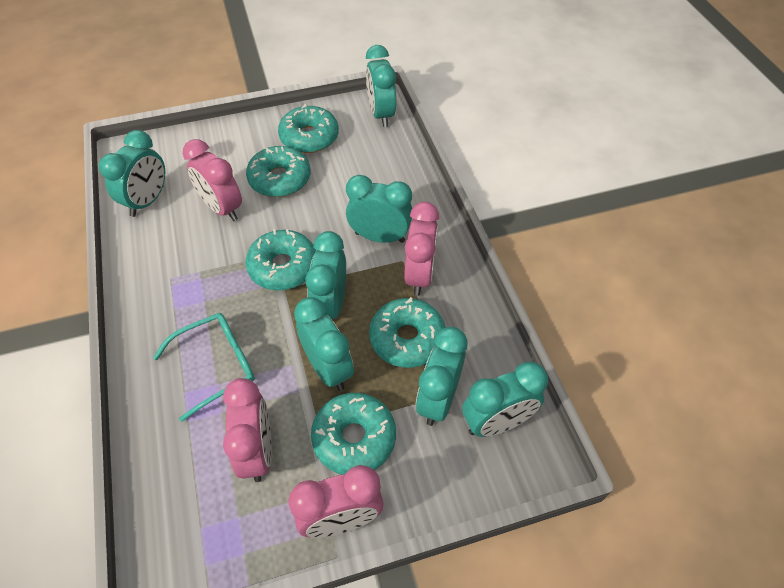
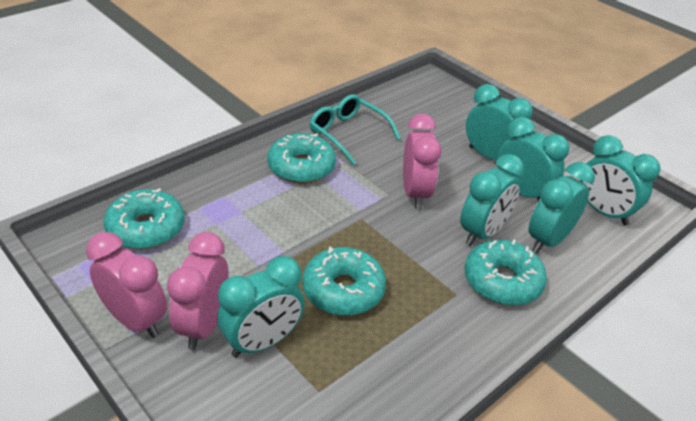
pink clock: [183,139,242,221] [223,378,272,482] [289,465,384,538] [404,202,439,296] = 4 -> [86,232,167,338] [167,232,229,350] [403,114,441,209] = 3
turquoise clock: [99,130,165,217] [294,297,354,391] [305,231,346,319] [346,175,412,243] [366,45,396,127] [416,327,467,426] [462,362,548,437] = 7 -> [217,256,305,357] [460,154,524,246] [466,84,533,160] [497,117,570,201] [528,162,595,253] [580,135,660,226] = 6
turquoise donut: [246,146,311,197] [246,229,316,290] [278,104,339,153] [311,393,396,475] [369,297,446,368] = 5 -> [103,188,185,249] [267,133,336,184] [302,247,386,316] [464,240,547,306] = 4

